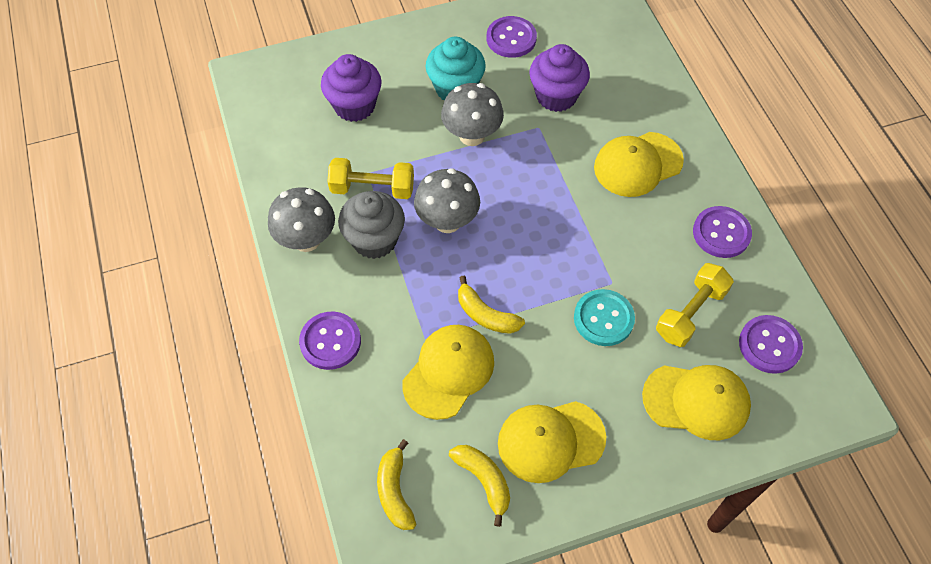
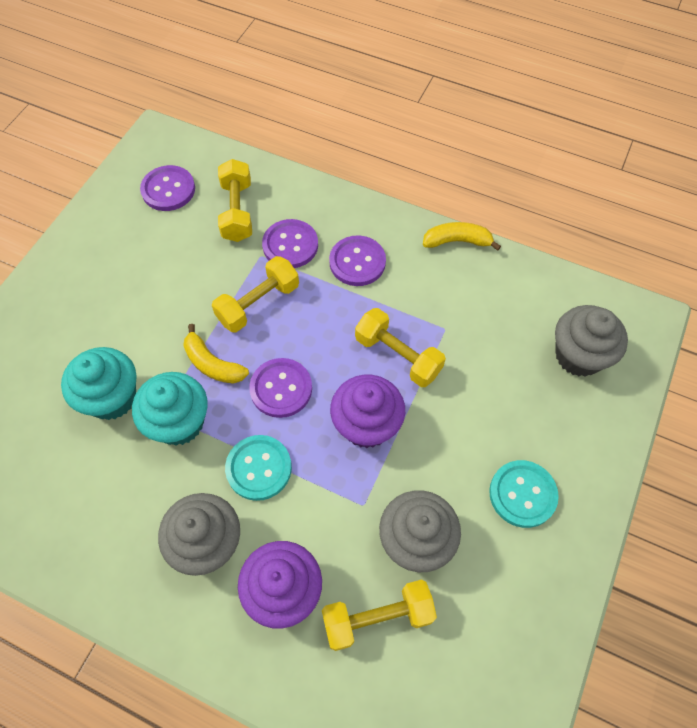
grey cupcake: [338,191,405,259] = 1 -> [158,493,240,576] [379,490,461,572] [555,305,628,377] = 3
grey mushroom: [268,187,335,252] [414,168,480,233] [441,83,504,146] = 3 -> none = 0
turquoise button: [574,289,635,346] = 1 -> [225,435,292,501] [489,460,559,528] = 2
turquoise cupcake: [426,37,486,100] = 1 -> [61,347,136,420] [132,372,208,446] = 2
yellow banana: [377,439,416,530] [449,445,510,527] [458,276,525,334] = 3 -> [183,324,249,384] [423,222,501,251] = 2
yellow cap: [402,325,494,420] [498,401,606,483] [594,132,684,197] [642,365,751,440] = 4 -> none = 0
yellow dumbbell: [327,158,414,199] [656,263,734,347] = 2 -> [212,256,299,332] [218,159,252,242] [322,580,437,651] [355,308,446,387] = 4

